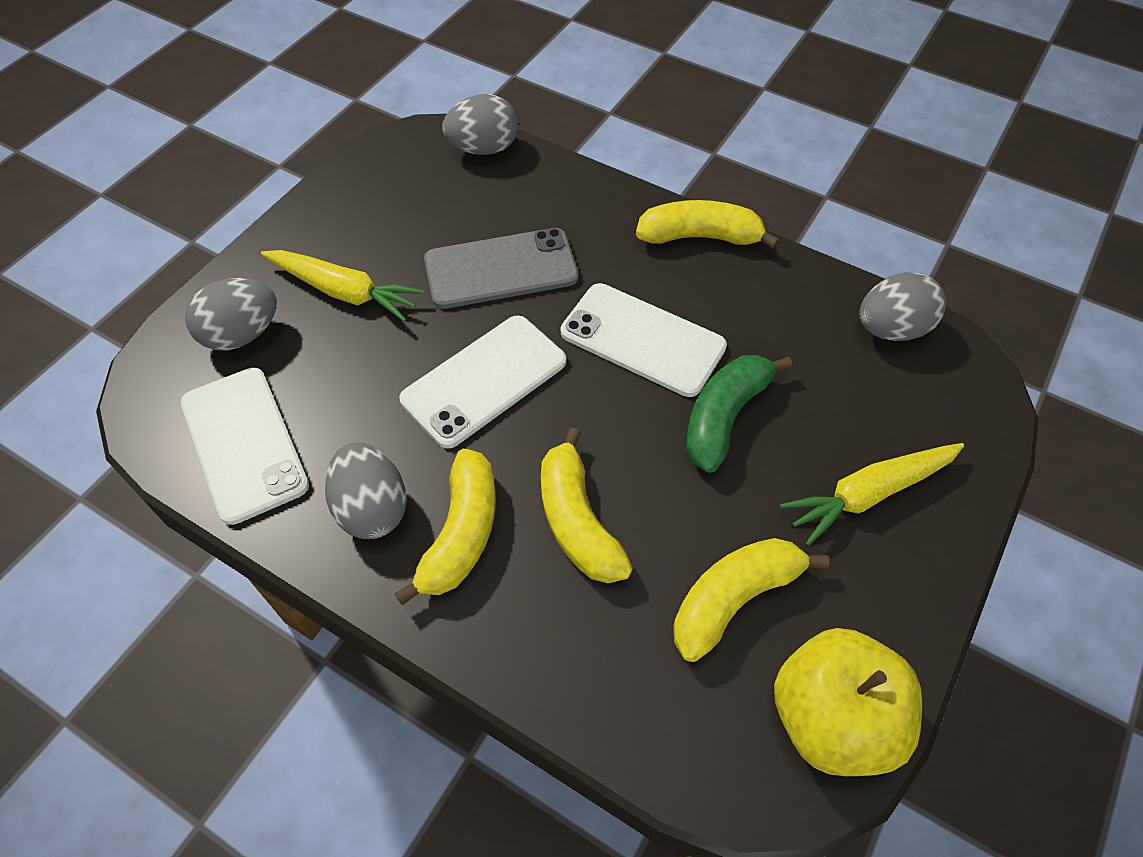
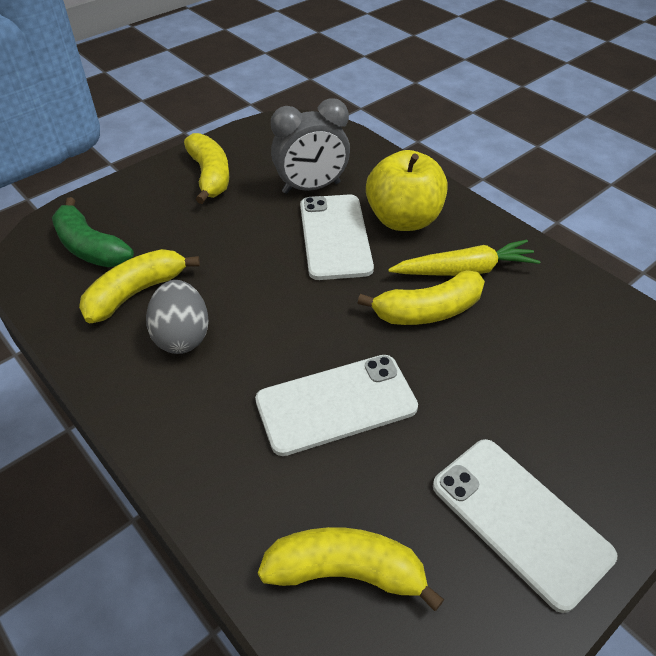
grey clock: none = 0 -> [271,99,350,194] = 1
grey egg: [185,278,277,351] [325,442,407,539] [442,94,519,155] [859,272,946,341] = 4 -> [146,280,209,354] = 1
grey phone: [424,228,578,309] = 1 -> none = 0
yellow carrot: [261,250,424,322] [780,443,964,546] = 2 -> [388,240,540,276] = 1

